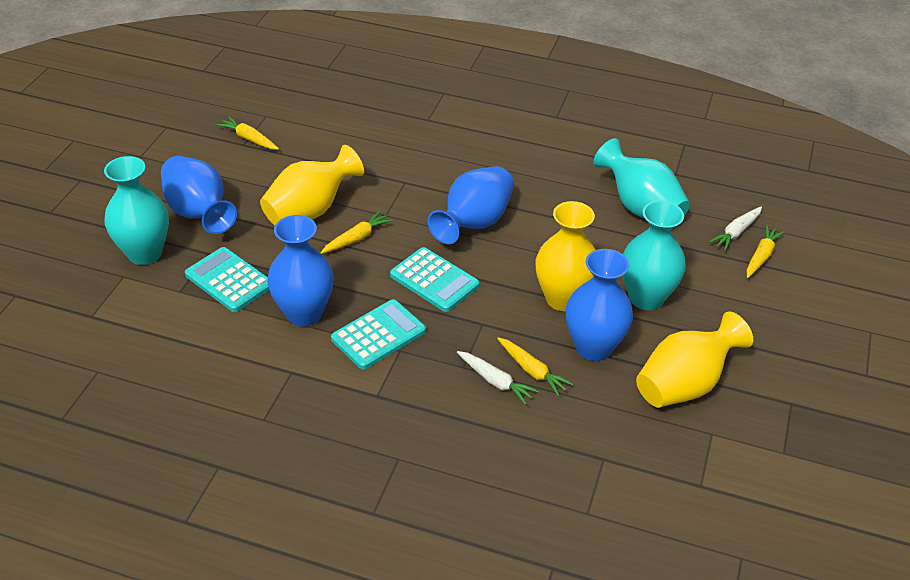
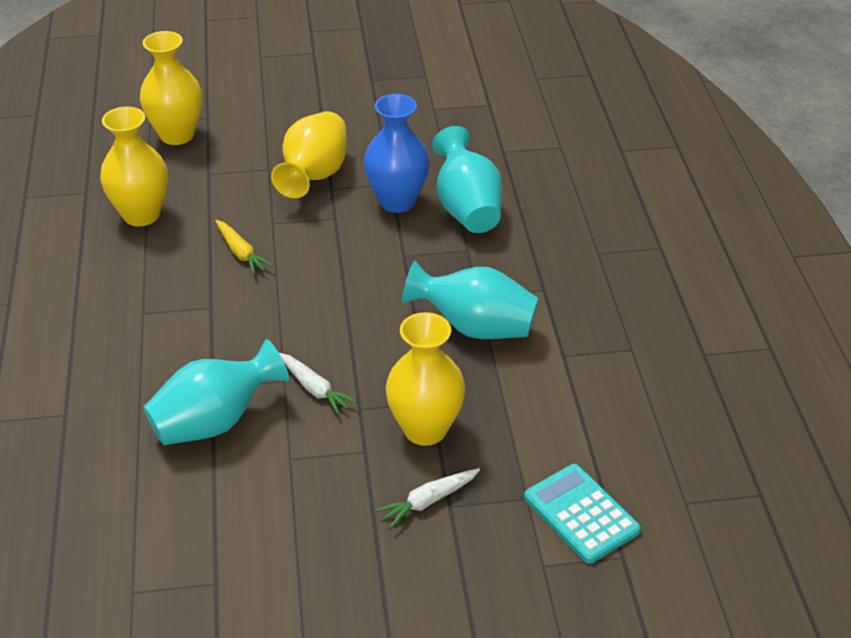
blue vase: [161,156,237,234] [267,215,334,327] [427,166,514,244] [566,249,633,361] = 4 -> [364,94,430,213] = 1
turquoise calculator: [185,247,269,312] [331,299,426,369] [390,247,479,312] = 3 -> [524,464,641,564] = 1
yellow carrot: [216,116,279,150] [321,211,393,254] [497,337,573,396] [746,225,785,278] = 4 -> [215,220,273,275] = 1
yellow vase: [260,145,364,225] [535,201,596,311] [636,311,753,408] = 3 -> [100,107,168,226] [140,31,202,145] [271,111,347,198] [386,312,466,446] = 4

